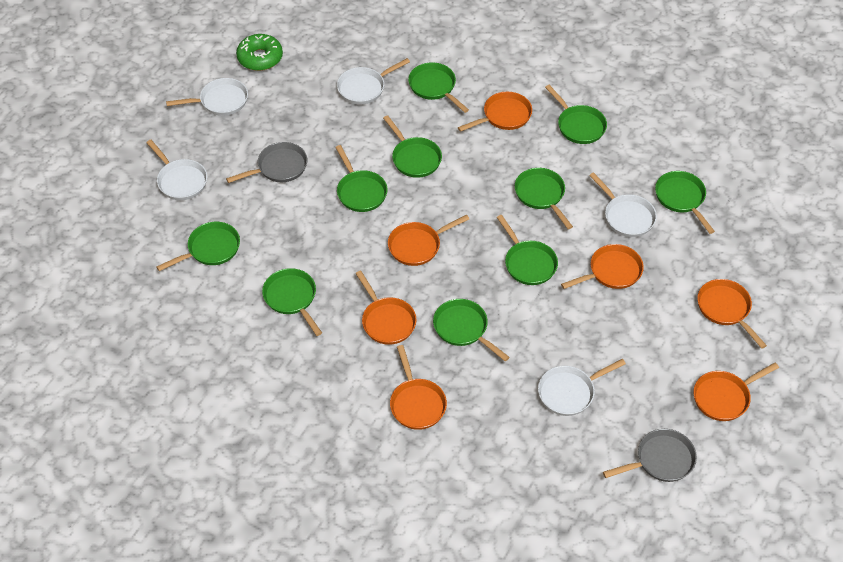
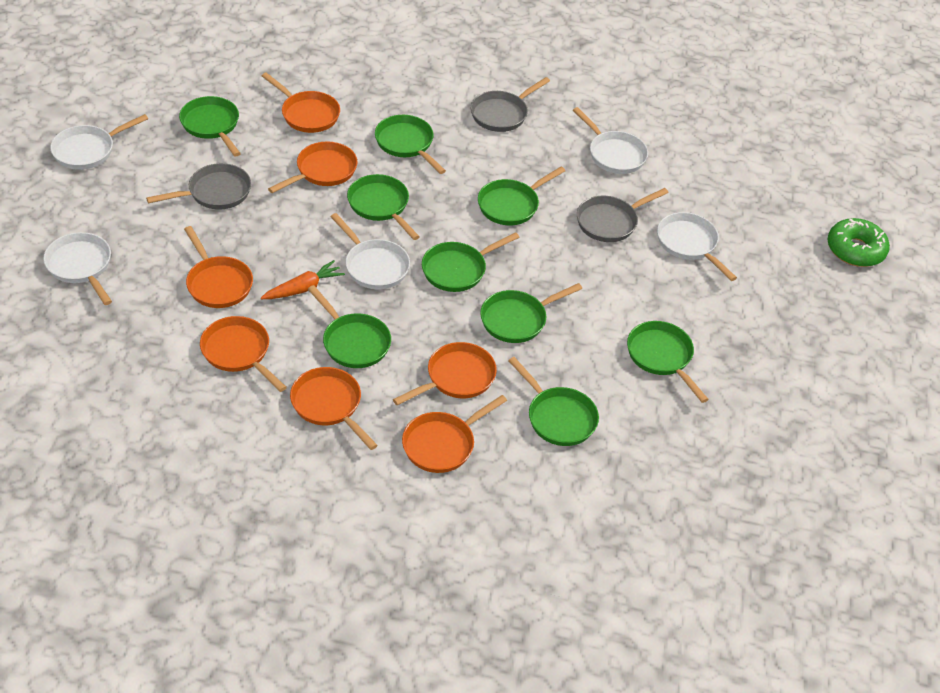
green pan: [156,222,240,271] [262,268,322,336] [335,145,387,212] [383,115,442,178] [408,62,469,113] [433,299,510,361] [497,215,558,285] [515,168,573,229] [545,85,607,144] [655,171,715,234] = 10 -> [179,96,241,156] [308,285,391,368] [347,174,420,240] [375,115,446,174] [422,232,519,292] [478,167,565,225] [480,283,582,343] [508,357,599,446] [627,321,709,403] = 9
grey pan: [226,142,307,183] [603,429,697,482] = 2 -> [146,163,251,209] [471,77,550,132] [577,188,669,242] = 3
orange carrot: none = 0 -> [261,260,345,299] = 1

